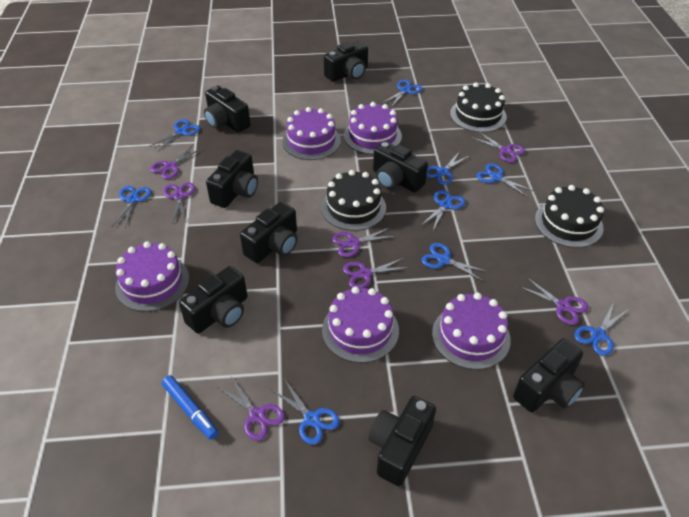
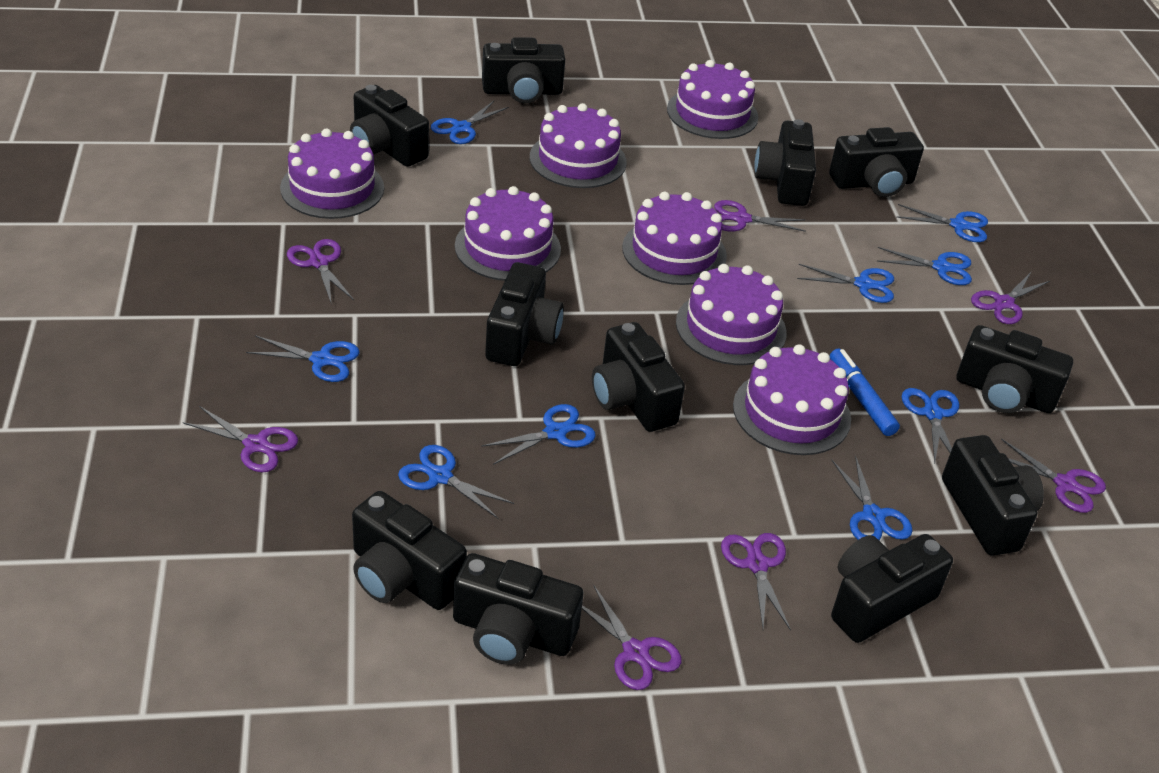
black cake: [321,170,386,231] [450,82,507,132] [535,185,604,248] = 3 -> none = 0
black camera: [179,266,248,334] [204,86,251,133] [206,150,258,208] [240,202,298,263] [324,41,368,82] [368,396,436,486] [373,141,428,192] [513,338,585,412] = 8 -> [350,85,429,167] [352,491,467,610] [453,553,583,665] [482,37,565,103] [485,262,564,366] [592,322,685,432] [754,119,816,206] [829,127,924,197] [831,534,953,643] [942,435,1044,556] [957,325,1073,413] = 11
purple cake: [115,241,189,312] [282,107,341,160] [322,287,399,363] [344,102,402,154] [432,293,511,370] = 5 -> [280,128,384,219] [455,186,561,281] [530,103,627,188] [622,192,727,285] [667,60,758,139] [676,264,787,365] [733,344,851,455] = 7

